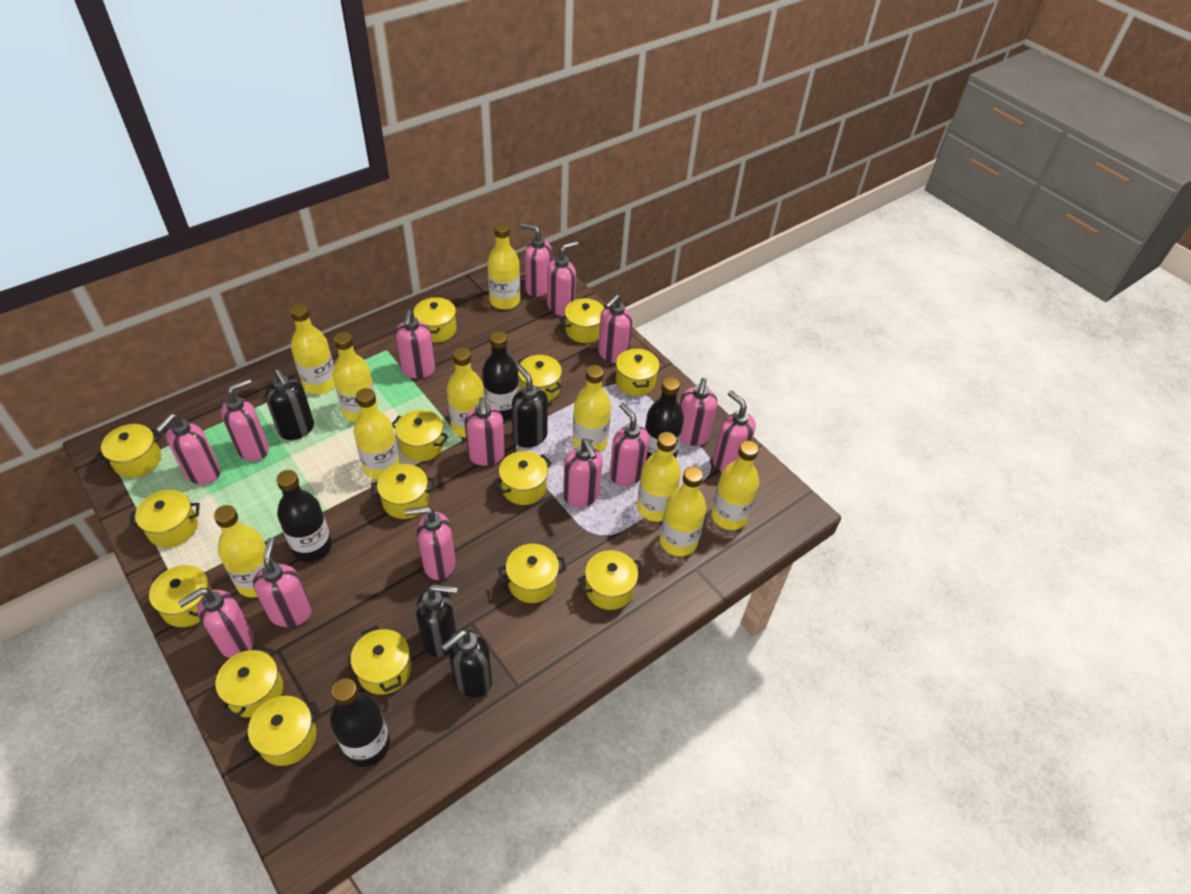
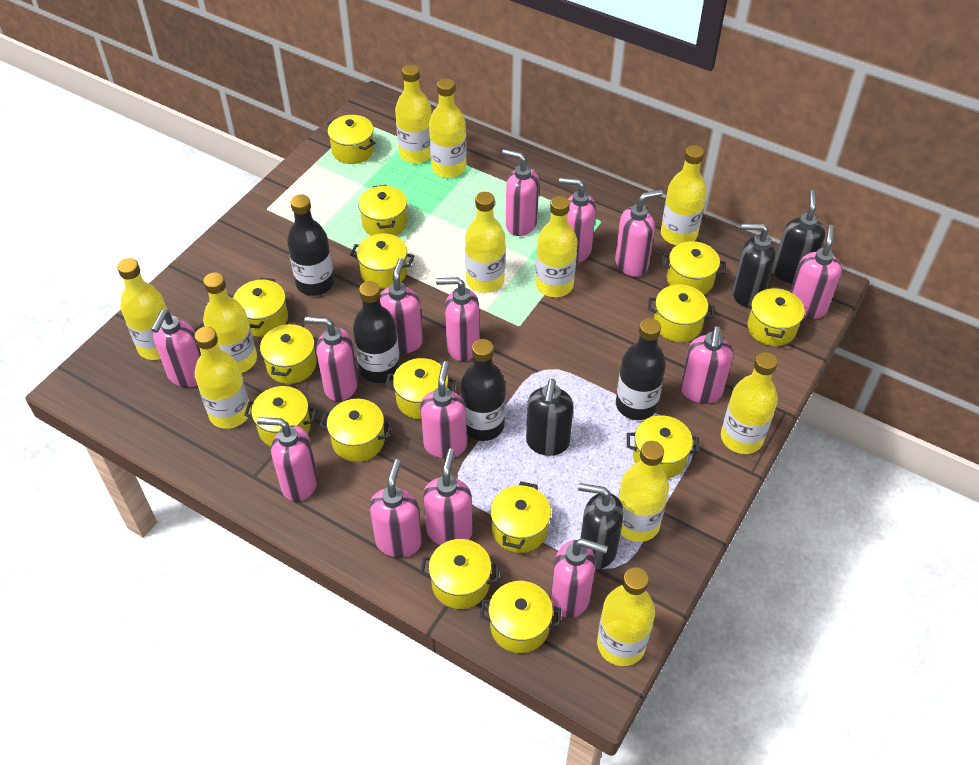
yellow bottle: [214,505,273,598] [290,304,335,394] [333,332,378,422] [353,388,400,480] [447,348,485,438] [487,223,520,310] [573,365,611,452] [637,432,681,522] [660,467,706,556] [711,441,759,530] = 10 -> [117,258,168,360] [194,327,251,429] [203,272,257,373] [395,65,432,164] [429,79,467,178] [465,192,505,293] [535,196,578,297] [597,567,655,666] [618,441,669,542] [661,145,707,245] [721,352,778,454] = 11

